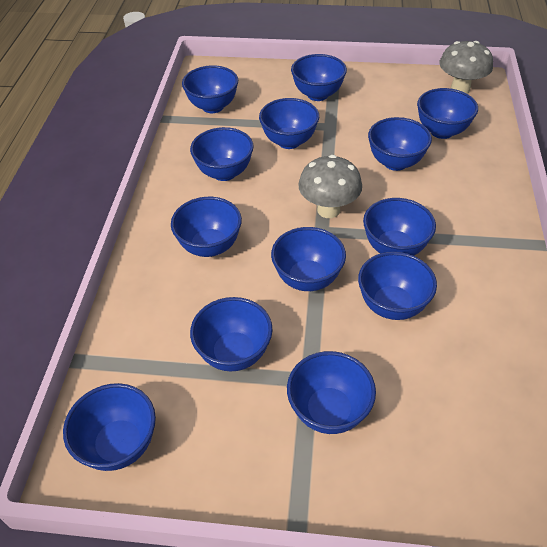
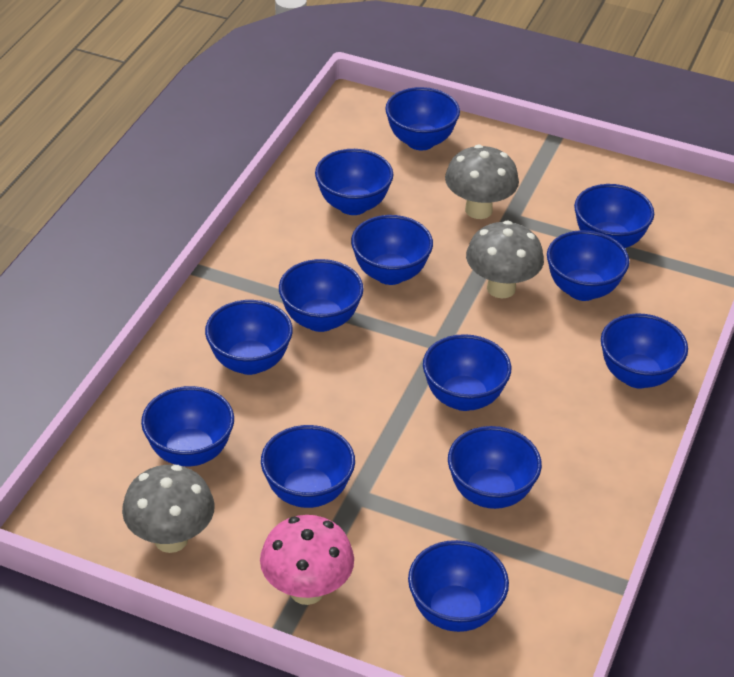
grey mushroom: [298,155,362,218] [439,41,493,94] = 2 -> [122,465,215,553] [445,144,519,219] [466,221,544,298] = 3
pink mushroom: none = 0 -> [260,515,354,605] = 1

